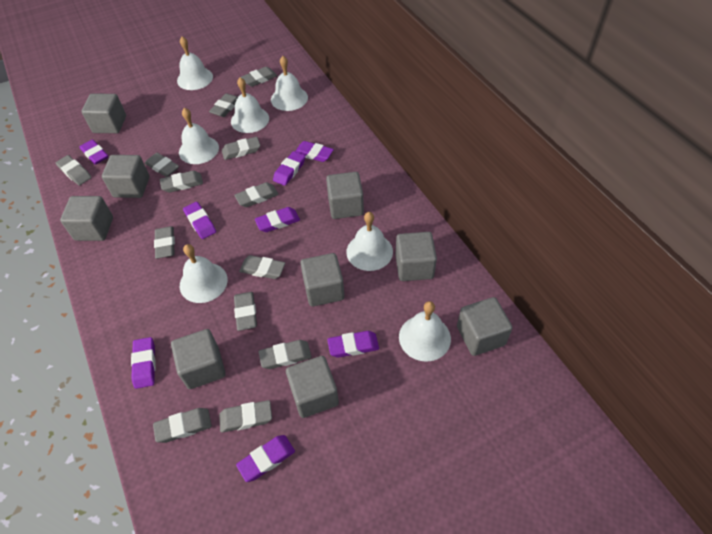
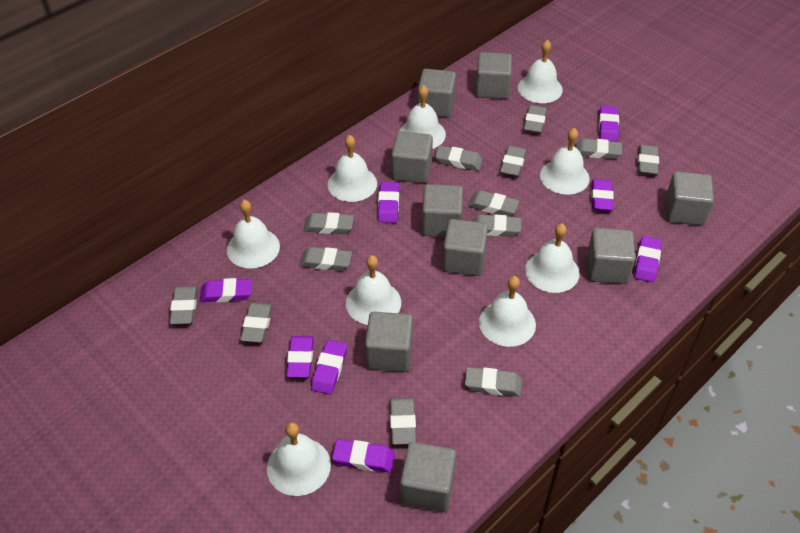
white bell: [177,36,213,90] [179,108,219,164] [180,244,228,303] [231,77,269,133] [271,56,308,111] [347,212,393,271] [399,301,451,362] = 7 -> [227,200,280,268] [267,422,331,496] [328,135,377,202] [346,255,401,325] [399,85,446,149] [479,276,536,347] [518,40,563,103] [525,224,580,293] [540,128,590,195] = 9

